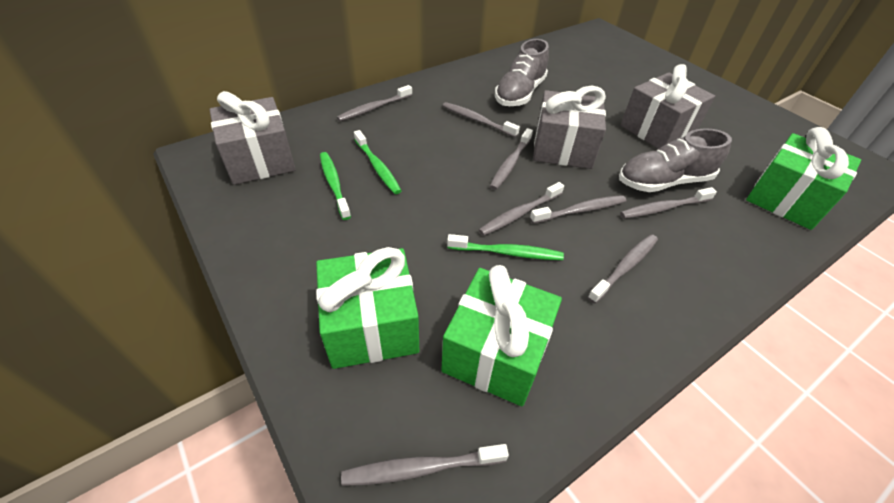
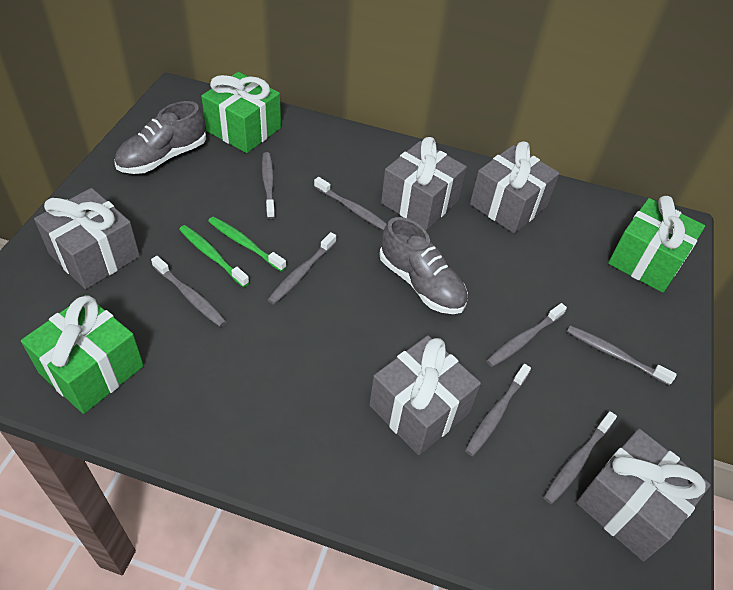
green toothbrush: [320,152,351,220] [354,130,402,194] [447,234,564,260] = 3 -> [179,225,250,287] [208,217,286,272] = 2
grey gift: [210,91,296,185] [533,86,606,169] [621,64,715,149] = 3 -> [34,188,140,289] [369,335,481,455] [381,137,467,230] [470,142,559,233] [576,429,711,561] = 5

